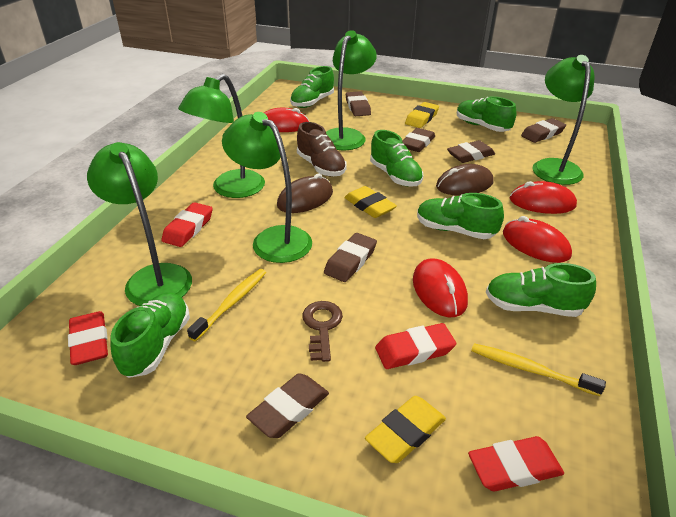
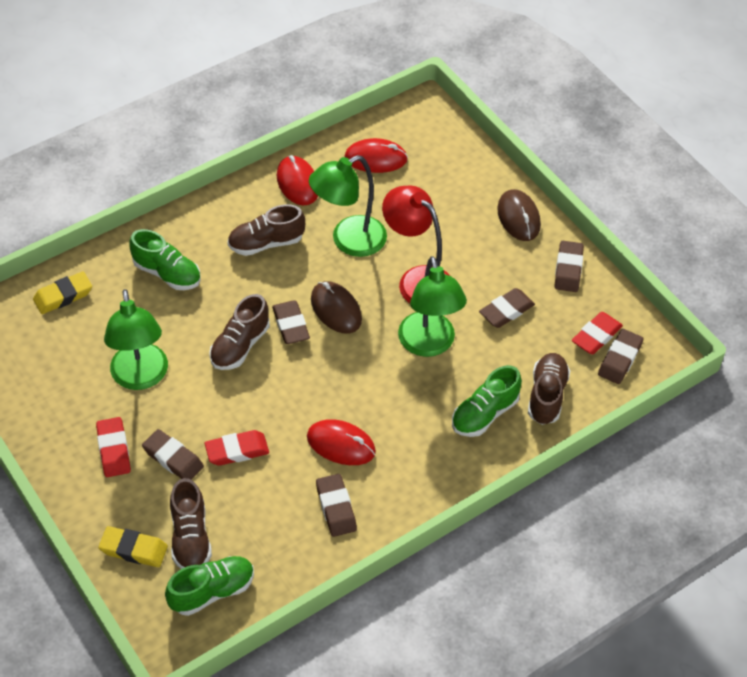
brown key: [302,301,343,362] = 1 -> none = 0
brown shoe: [297,122,347,177] = 1 -> [170,478,212,569] [209,294,270,370] [227,204,305,256] [528,353,570,425] = 4
green lamp: [87,142,192,306] [178,74,265,198] [222,112,312,263] [326,30,377,150] [532,55,595,185] = 5 -> [104,289,168,390] [309,155,387,257] [398,256,467,357] = 3
green shoe: [110,292,190,378] [290,66,334,108] [370,130,424,187] [417,193,504,239] [457,96,516,132] [486,263,596,317] = 6 -> [129,229,201,290] [165,556,254,616] [452,365,522,437] = 3
red eraser: [68,311,108,365] [162,202,213,247] [375,323,456,369] [468,436,564,491] = 4 -> [96,417,131,477] [204,430,269,466] [572,312,623,354] = 3
red lamp: none = 0 -> [382,186,450,303] = 1
red mouse: [264,108,310,132] [413,259,468,317] [503,216,572,263] [510,181,577,214] = 4 -> [277,155,318,205] [307,419,376,465] [344,138,408,173] = 3
yellow eraser: [344,186,397,218] [365,396,446,463] [405,102,439,128] = 3 -> [33,272,92,314] [98,526,168,567] = 2
yellow toothbrush: [187,269,266,342] [471,343,606,396] = 2 -> none = 0

